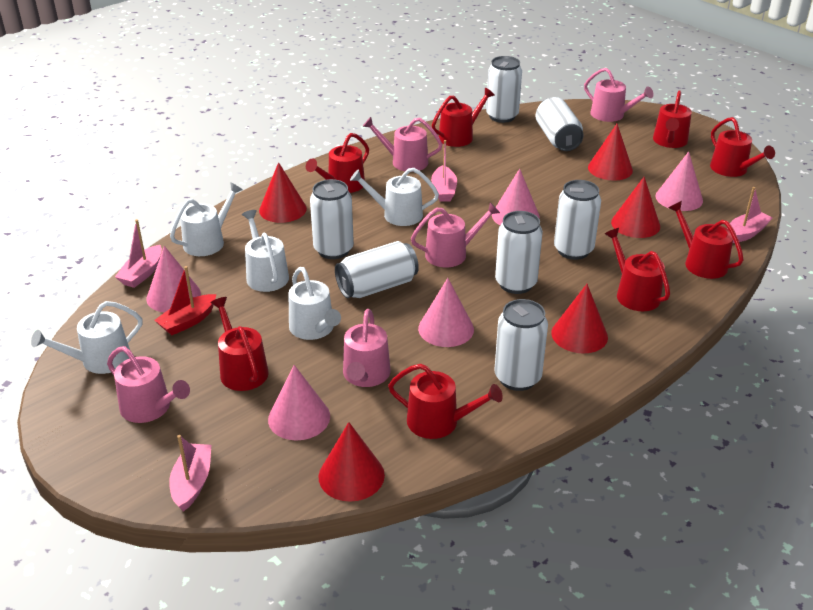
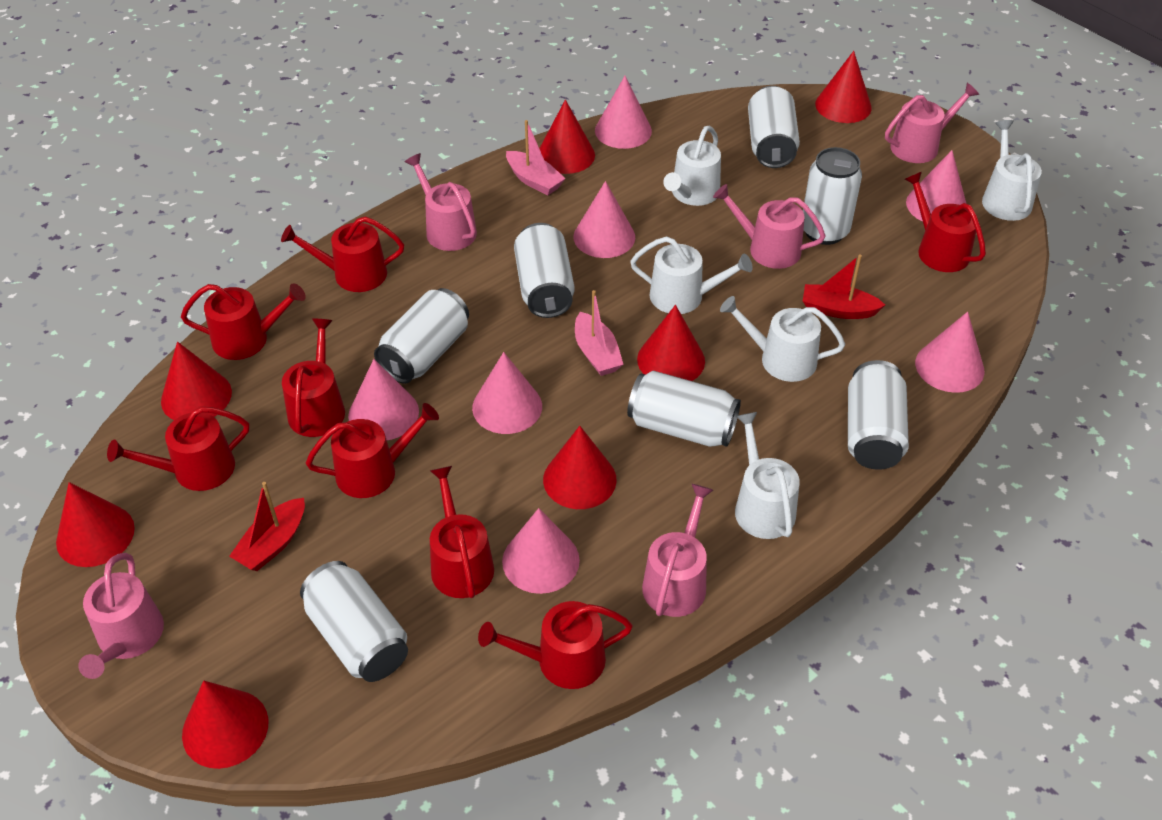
pink boat: [115,219,162,288] [169,435,211,511] [431,140,457,202] [727,187,772,243] = 4 -> [506,120,566,195] [575,290,623,376] = 2
pink cone: [147,246,201,313] [268,365,330,441] [418,278,474,347] [492,168,540,225] [655,152,703,211] = 5 -> [348,359,419,440] [472,352,542,434] [502,508,580,594] [573,181,635,258] [595,76,652,149] [906,150,966,222] [915,312,984,393] = 7
red boat: [154,266,216,335] = 1 -> [229,482,305,571] [803,255,885,319] = 2
red cone: [259,162,307,223] [319,422,385,502] [551,284,608,354] [588,124,633,181] [611,177,660,238] = 5 -> [56,482,135,567] [161,342,232,420] [182,680,268,769] [539,100,595,174] [543,426,617,509] [637,305,705,381] [815,51,872,123] = 7

